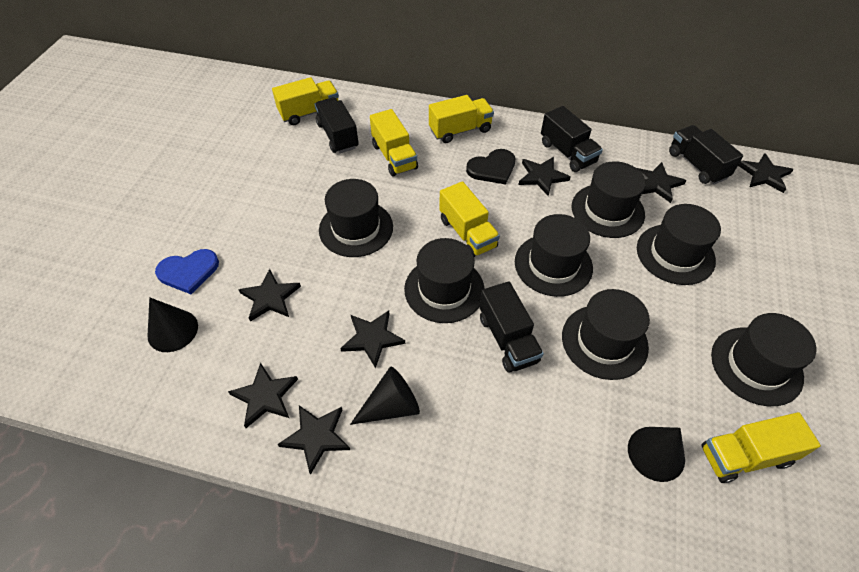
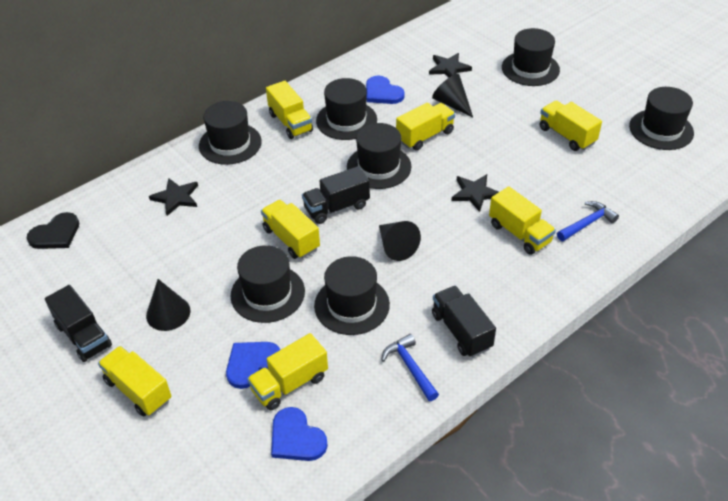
black star: [228,363,298,428] [238,269,301,322] [278,406,350,475] [340,310,405,368] [519,157,571,196] [637,162,686,203] [738,153,794,193] = 7 -> [149,178,198,216] [429,53,472,78] [451,174,499,212] = 3
black truck: [314,97,359,153] [479,281,544,372] [541,106,603,172] [669,125,743,185] = 4 -> [45,285,112,362] [302,166,370,224] [432,286,496,357] = 3
blue hammer: none = 0 -> [382,334,439,401] [557,201,619,241] = 2
blue heart: [155,249,219,294] = 1 -> [226,342,281,389] [271,407,328,461] [366,75,405,104] = 3
yellow truck: [272,77,339,125] [370,109,418,176] [429,95,494,143] [439,181,500,257] [701,412,821,483] = 5 -> [98,346,172,417] [247,333,328,410] [261,200,320,259] [266,81,313,139] [396,102,455,151] [489,186,556,255] [540,100,602,151] = 7

